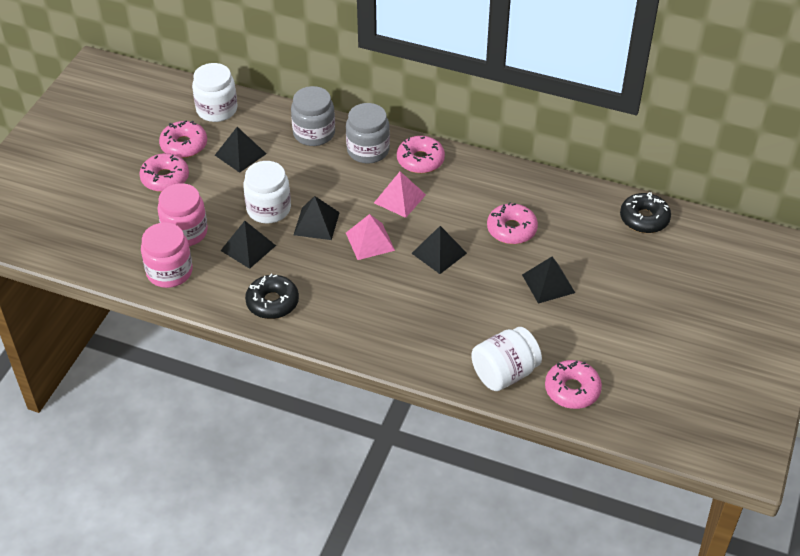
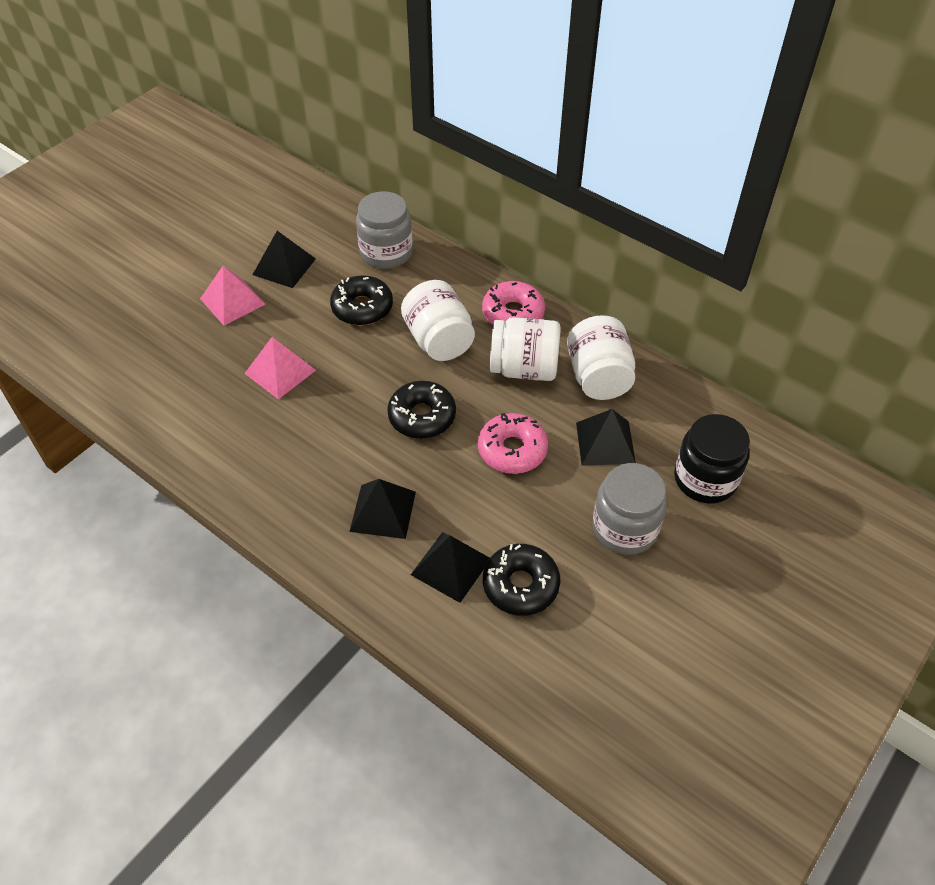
black donut: [245,273,299,319] [620,192,671,233] = 2 -> [330,275,393,326] [387,381,456,439] [483,544,560,616] = 3
black jar: none = 0 -> [674,414,750,503] = 1
black pyramid: [215,127,267,173] [221,221,276,269] [294,196,340,240] [411,226,467,274] [522,257,575,304] = 5 -> [253,231,316,288] [349,479,416,539] [411,532,489,603] [576,409,636,465] = 4
pink donut: [140,153,189,192] [159,121,207,158] [397,136,445,173] [487,202,538,244] [545,360,602,409] = 5 -> [478,413,548,474] [482,281,545,325] = 2
pink jar: [141,222,193,288] [157,183,208,246] = 2 -> none = 0

